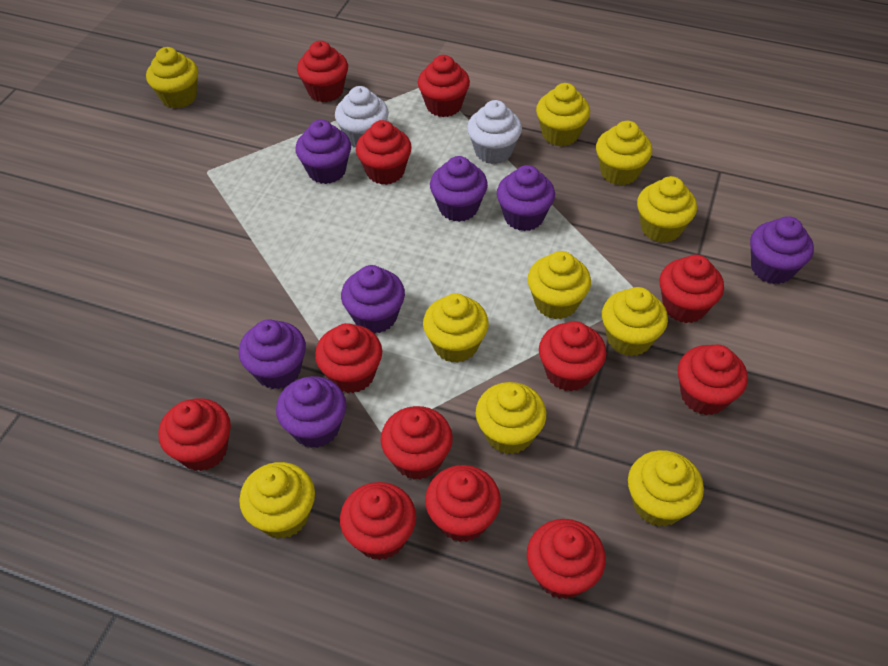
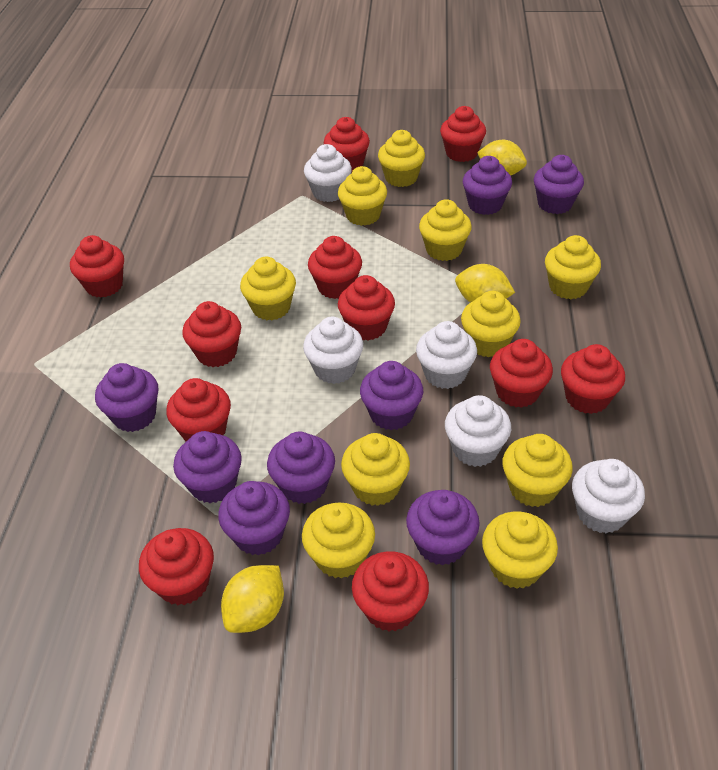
purple cupcake: [239,319,306,389] [276,376,346,448] [296,120,351,184] [341,265,405,334] [430,156,488,222] [497,165,555,231] [750,216,814,284] = 7 -> [95,363,158,432] [173,431,242,503] [218,481,290,556] [267,432,335,504] [360,361,423,430] [406,490,480,565] [463,156,512,215] [534,155,584,214] = 8
red cupcake: [158,398,231,471] [297,41,348,102] [315,323,382,393] [340,482,416,560] [356,120,412,185] [381,406,453,480] [418,55,470,117] [425,465,501,542] [527,519,606,599] [539,321,606,392] [659,255,724,323] [678,345,748,415] = 12 -> [70,235,124,297] [139,528,214,605] [166,378,231,441] [182,301,241,367] [308,236,362,299] [324,117,370,172] [338,275,395,341] [352,551,429,632] [440,106,486,162] [490,339,553,408] [561,344,625,414] = 11
white cupcake: [335,86,389,147] [467,100,522,164] = 2 -> [303,317,363,384] [304,144,352,202] [416,321,477,389] [445,395,511,467] [572,459,645,534] = 5
yellow lemon: none = 0 -> [221,565,284,633] [455,264,515,303] [477,140,527,175] = 3

